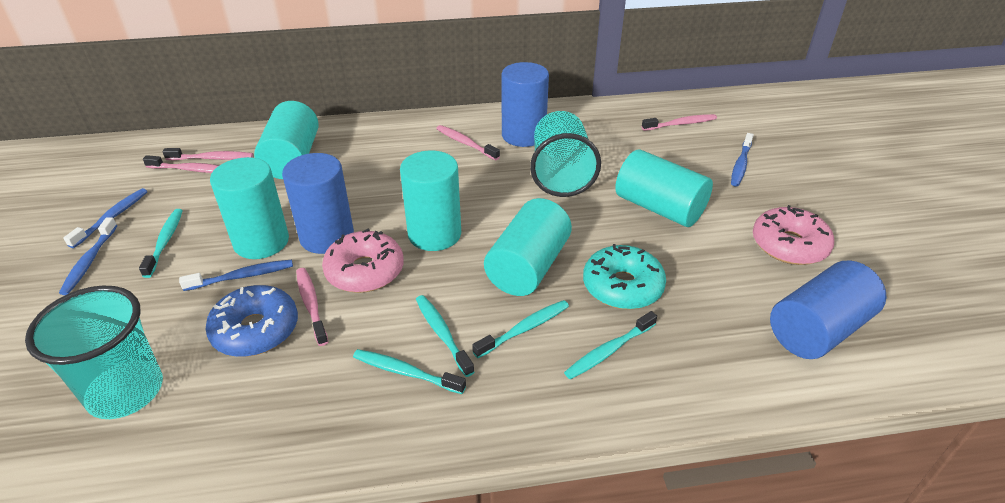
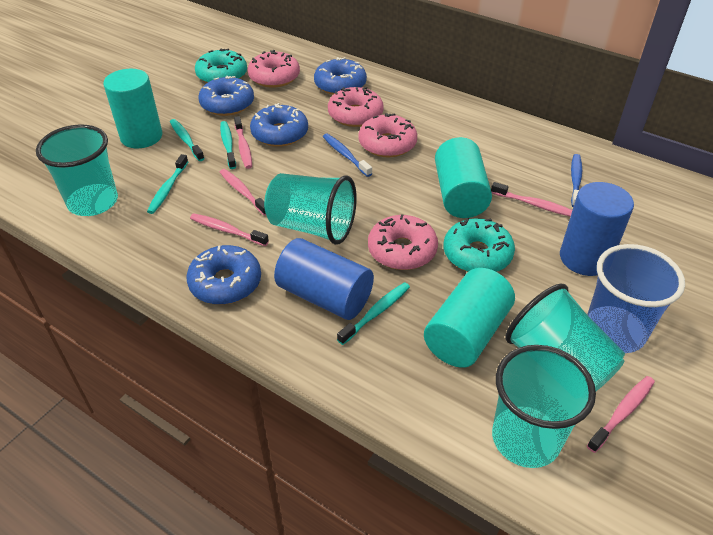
blue cup: none = 0 -> [587,244,685,353] = 1
blue cylinder: [282,153,354,254] [502,62,549,147] [770,260,887,359] = 3 -> [274,238,374,320] [560,182,634,276] = 2
blue donut: [206,285,298,357] = 1 -> [186,245,261,305] [198,76,254,116] [250,103,308,147] [314,57,367,95] = 4
blue toothbrush: [59,217,117,295] [63,188,148,248] [179,259,293,291] [731,133,754,187] = 4 -> [323,134,372,177] [571,154,582,207] = 2
pink donut: [322,229,404,293] [753,205,834,265] = 2 -> [248,50,300,88] [328,87,384,127] [358,113,417,157] [368,214,438,270] = 4
turquoise cup: [25,286,163,419] [530,111,601,197] = 2 -> [36,125,118,216] [264,173,357,245] [492,345,596,468] [505,284,625,391] = 4
turquoise cylinder: [210,157,289,259] [254,101,319,179] [400,151,461,251] [484,198,572,296] [615,150,713,227] = 5 -> [103,69,162,148] [424,268,515,368] [435,137,492,218] = 3
turquoise donut: [583,244,666,309] = 1 -> [195,48,247,83] [443,218,515,272] = 2
turquoise toothbrush: [139,209,183,278] [353,349,466,394] [416,295,474,377] [472,300,569,358] [564,311,657,379] = 5 -> [147,154,188,214] [170,119,205,161] [220,121,236,169] [337,282,410,345] = 4

